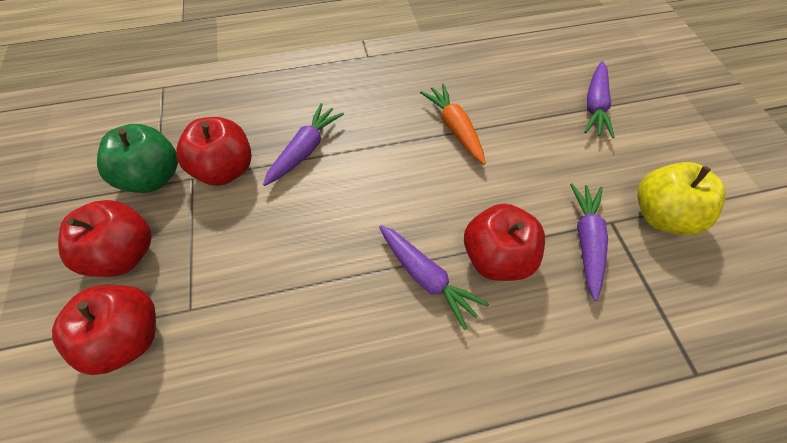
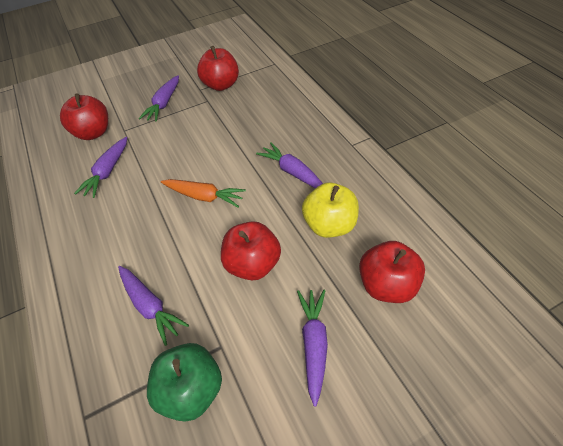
purple carrot: [263,103,344,186] [379,225,489,330] [570,183,608,301] [584,61,615,138] = 4 -> [74,137,127,198] [118,266,189,346] [139,76,179,122] [256,142,323,189] [297,290,328,407] = 5

